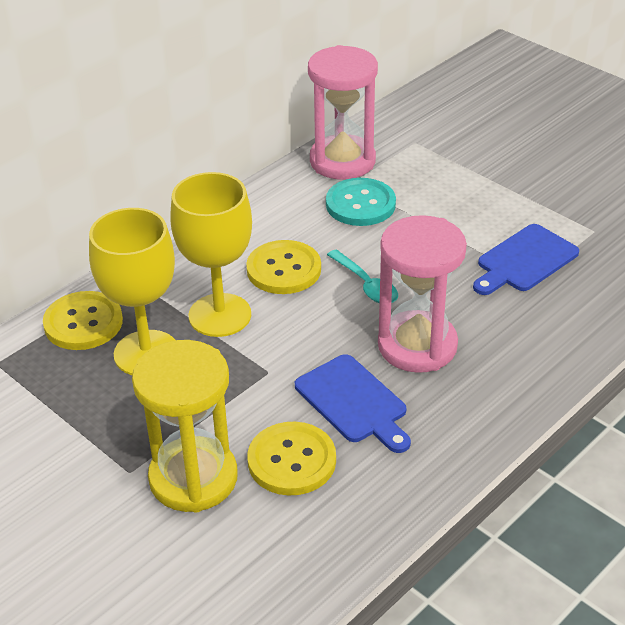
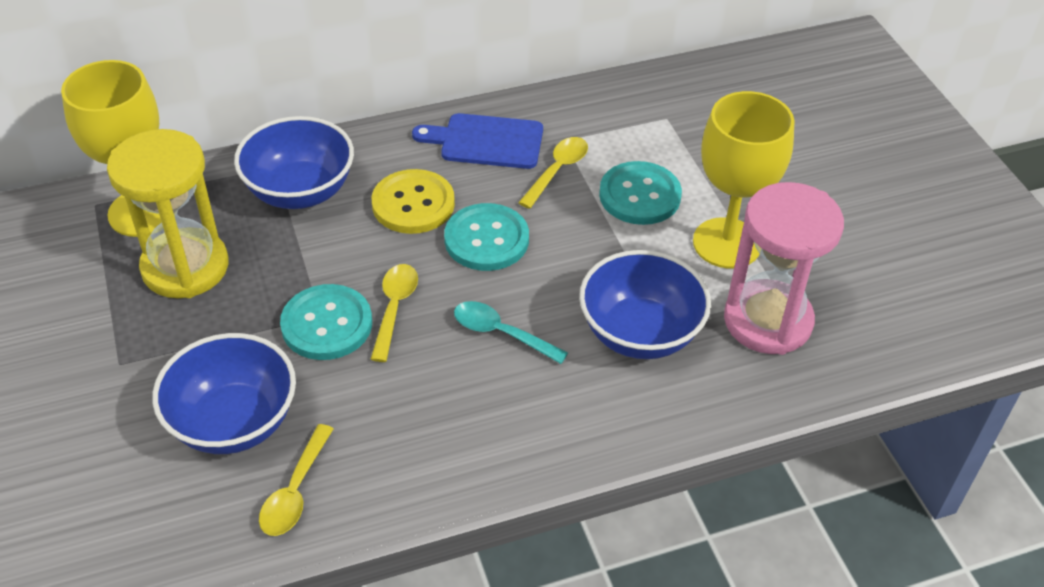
blue bowl: none = 0 -> [152,333,296,454] [234,116,354,209] [579,250,711,359] = 3
blue cutting board: [295,354,411,453] [473,224,579,295] = 2 -> [412,113,543,169] = 1
pink hourglass: [308,45,378,179] [378,215,467,373] = 2 -> [724,182,844,355] = 1
turquoise button: [326,178,396,226] = 1 -> [280,284,372,360] [444,203,529,271] [599,161,682,225] = 3
yellow button: [43,291,123,350] [246,240,321,294] [247,422,336,496] = 3 -> [372,169,455,234] = 1
yellow spoon: none = 0 -> [259,424,333,536] [371,264,418,362] [518,137,588,209] = 3

